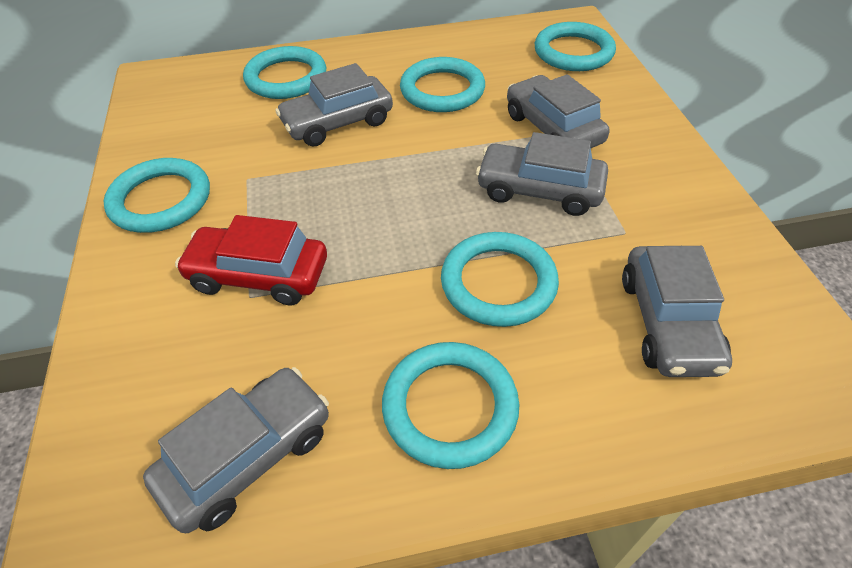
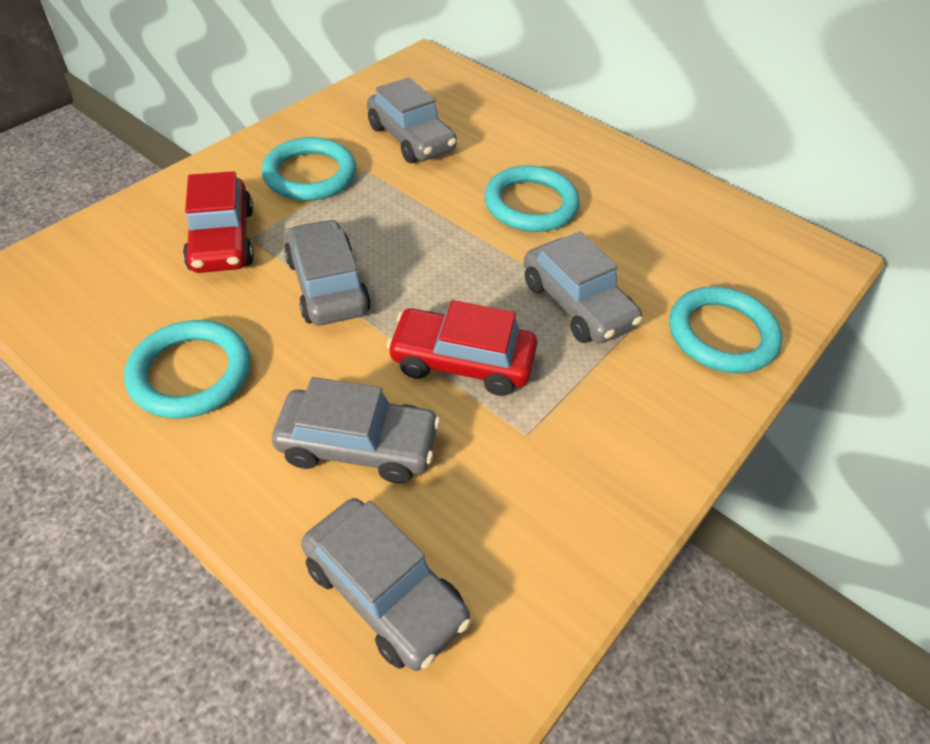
red car: [175,215,327,305] = 1 -> [183,171,254,273] [387,300,537,396] = 2
turquoise ring: [104,158,210,233] [243,46,326,99] [382,342,519,469] [400,57,485,112] [441,232,559,327] [535,22,616,71] = 6 -> [124,320,251,418] [262,137,356,201] [485,165,580,232] [669,286,782,373] = 4

